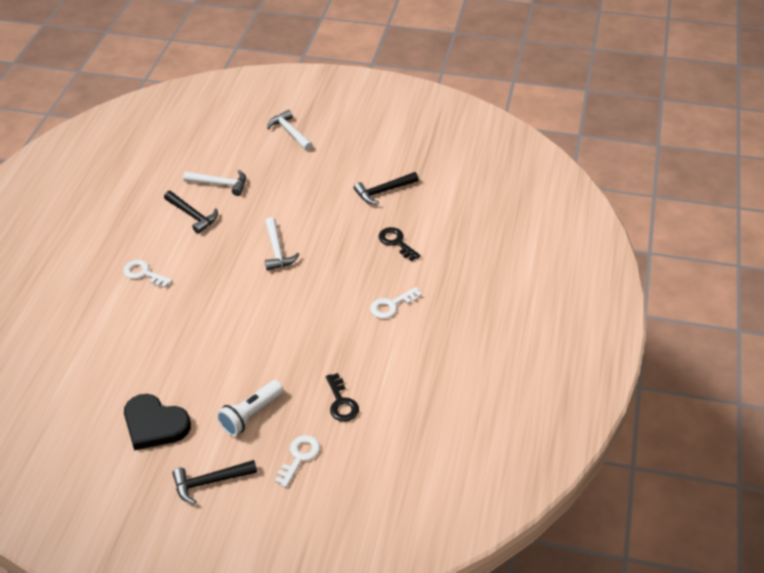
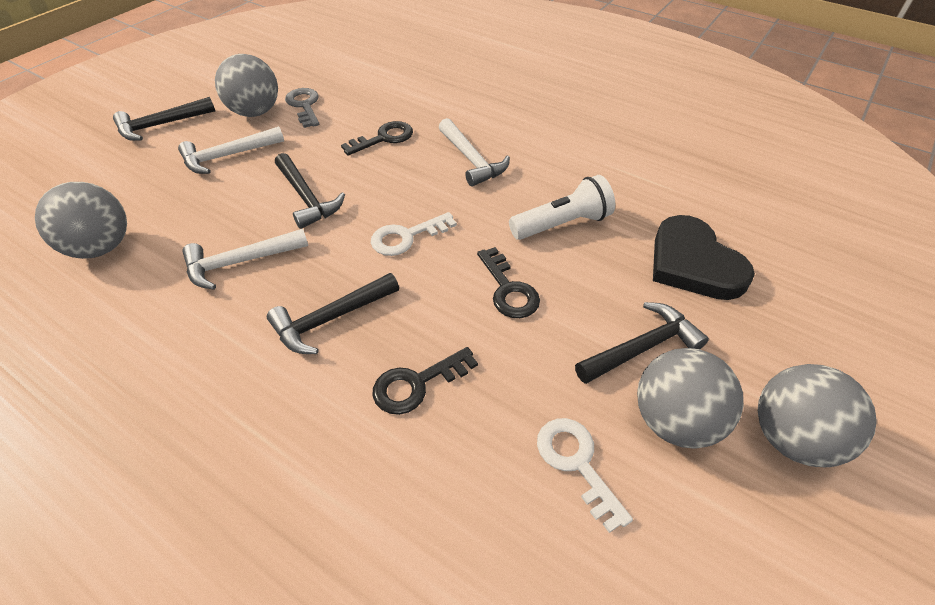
black hammer: [164,191,218,234] [172,460,257,504] [354,172,419,204] = 3 -> [113,97,215,141] [267,273,399,354] [275,153,345,229] [575,302,709,384] = 4
black key: [326,373,359,422] [379,227,421,261] = 2 -> [341,121,413,156] [372,347,478,415] [477,247,540,318] = 3
grey ball: none = 0 -> [35,182,127,259] [215,54,278,117] [637,348,743,448] [758,364,876,467] = 4
grey key: none = 0 -> [285,88,319,128] = 1
white key: [123,260,172,288] [275,435,320,487] [370,287,422,319] = 3 -> [371,212,457,256] [537,418,633,533] = 2

